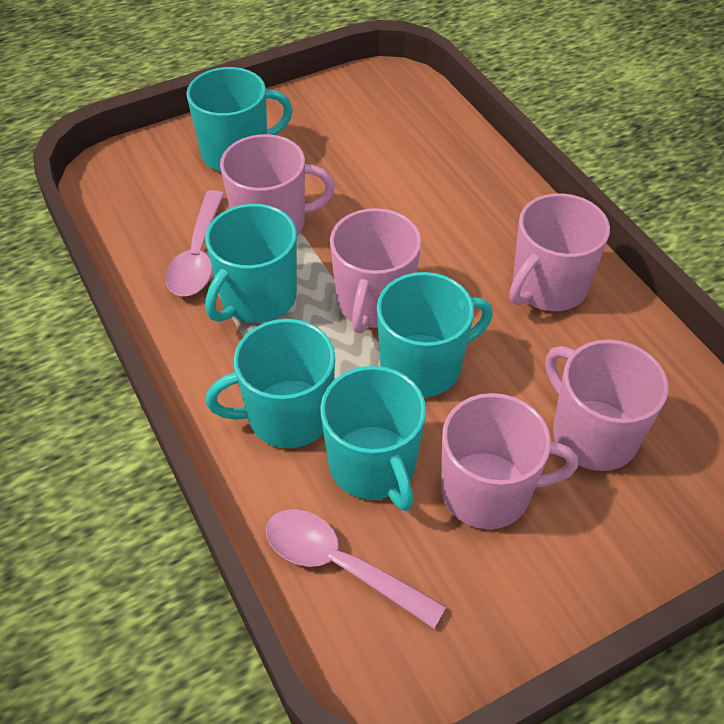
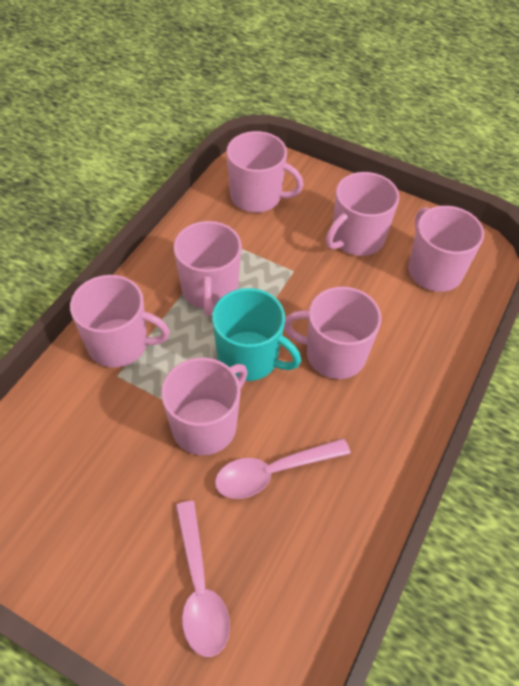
pink mug: [220,134,335,235] [330,208,422,334] [441,393,578,529] [510,193,610,311] [545,339,669,471] = 5 -> [70,275,170,367] [161,358,248,455] [174,221,242,316] [227,131,304,213] [284,287,381,379] [326,172,399,256] [408,206,484,292] = 7
turquoise mug: [186,67,293,172] [205,204,297,323] [206,319,335,448] [320,366,426,511] [377,272,493,397] = 5 -> [212,288,301,381] = 1

